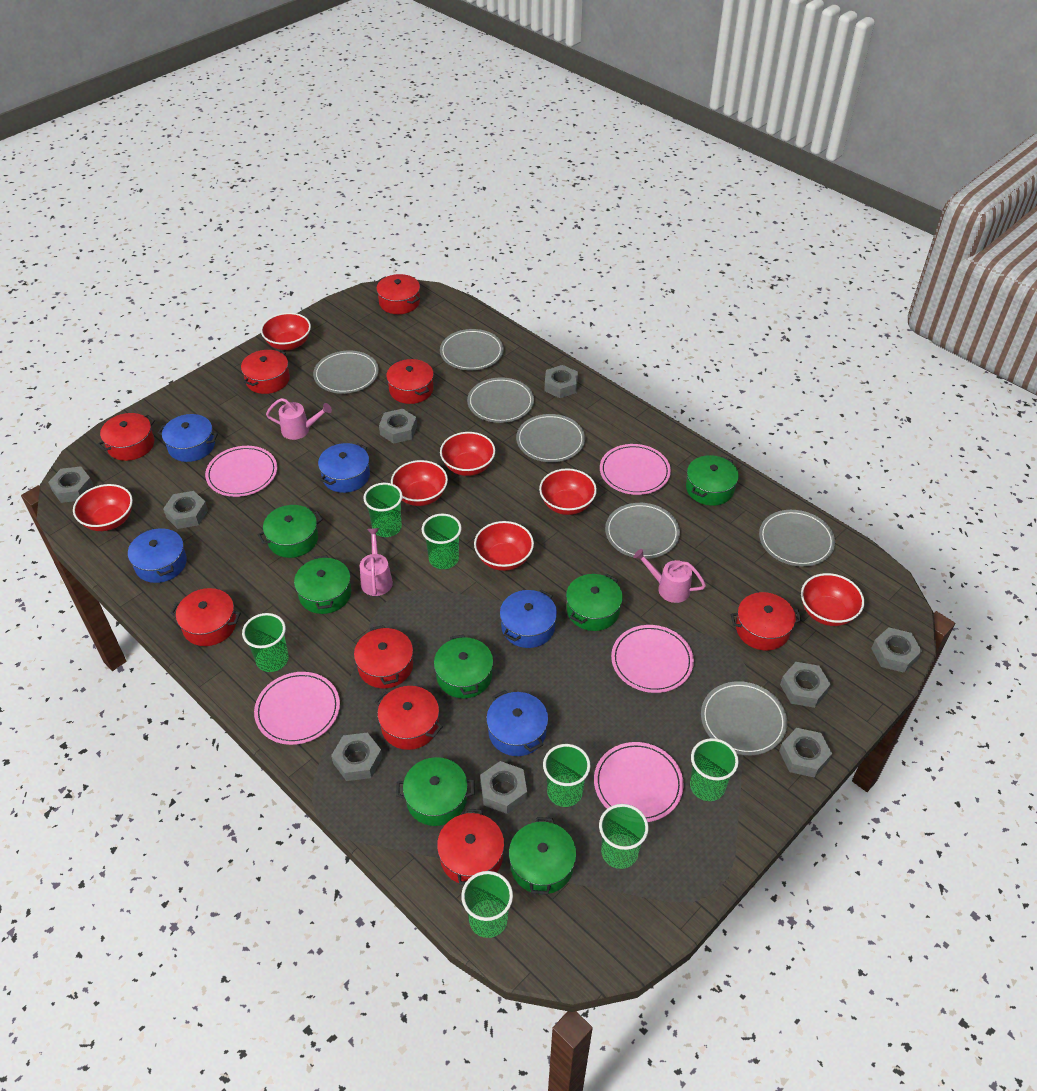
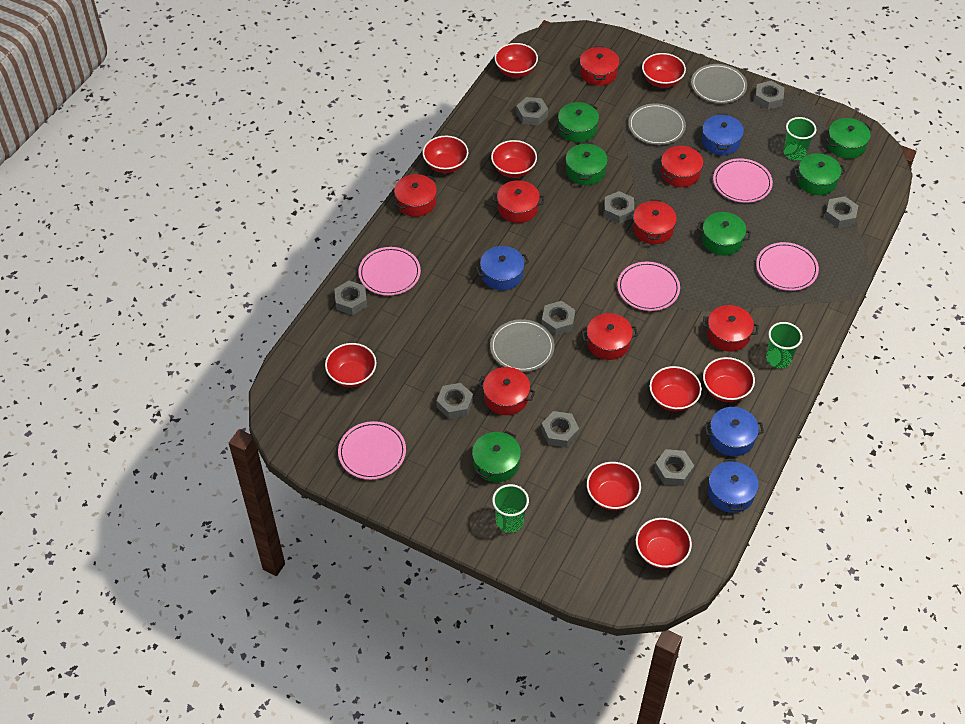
blue pot: [128,528,187,583] [158,414,218,462] [318,443,370,493] [486,690,548,756] [500,589,557,648] = 5 -> [475,246,529,291] [701,113,744,155] [705,407,764,456] [708,459,759,513] = 4
green cup: [242,613,289,672] [363,483,403,537] [422,514,462,569] [461,871,513,938] [543,744,591,807] [599,804,648,869] [690,738,739,801] = 7 -> [492,484,529,533] [766,322,803,368] [783,117,816,160] = 3
green pot: [258,505,323,558] [294,555,351,614] [396,757,474,826] [434,634,493,698] [509,817,576,895] [566,574,623,631] [686,455,739,506] = 7 -> [472,431,521,482] [558,102,599,143] [566,142,608,185] [697,212,751,256] [794,154,846,195] [826,118,872,159] = 6
grey plate: [313,350,379,394] [440,329,504,370] [467,377,534,423] [516,414,585,462] [605,503,680,559] [701,681,787,755] [759,510,835,567] = 7 -> [490,319,555,372] [628,103,686,145] [691,64,747,104] = 3
pink watering can: [266,398,332,440] [360,528,393,596] [633,549,706,603] = 3 -> none = 0
red bowl: [73,484,133,531] [261,313,311,350] [391,460,448,506] [440,432,495,476] [474,521,534,571] [539,468,597,515] [801,573,864,626] = 7 -> [325,343,376,387] [422,136,468,173] [491,140,537,178] [494,43,538,78] [587,462,641,511] [636,518,692,569] [642,53,686,88] [650,366,702,412] [703,357,755,402] = 9
red pot: [97,413,155,461] [171,588,241,646] [241,349,290,394] [354,625,413,688] [375,686,443,750] [376,274,420,314] [386,359,434,404] [437,809,504,885] [730,592,802,651] = 9 -> [394,174,437,217] [478,367,535,415] [492,180,544,223] [580,46,620,86] [582,313,638,360] [633,199,677,244] [661,146,703,187] [702,305,759,352] = 8

